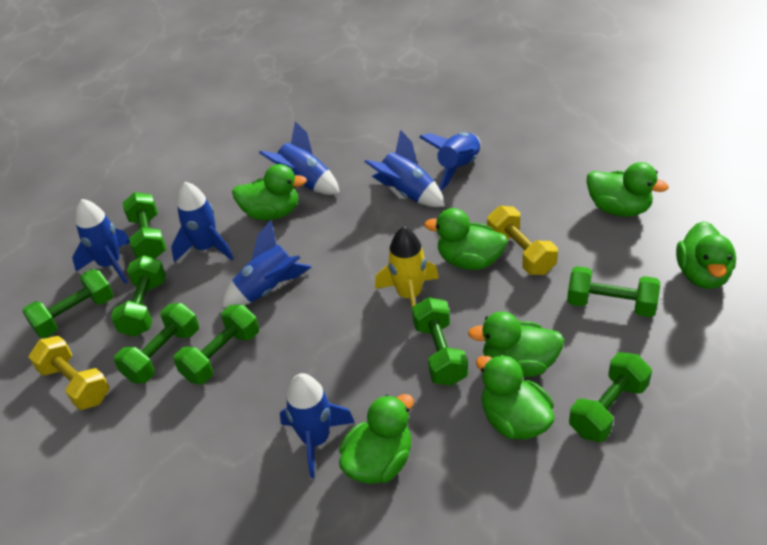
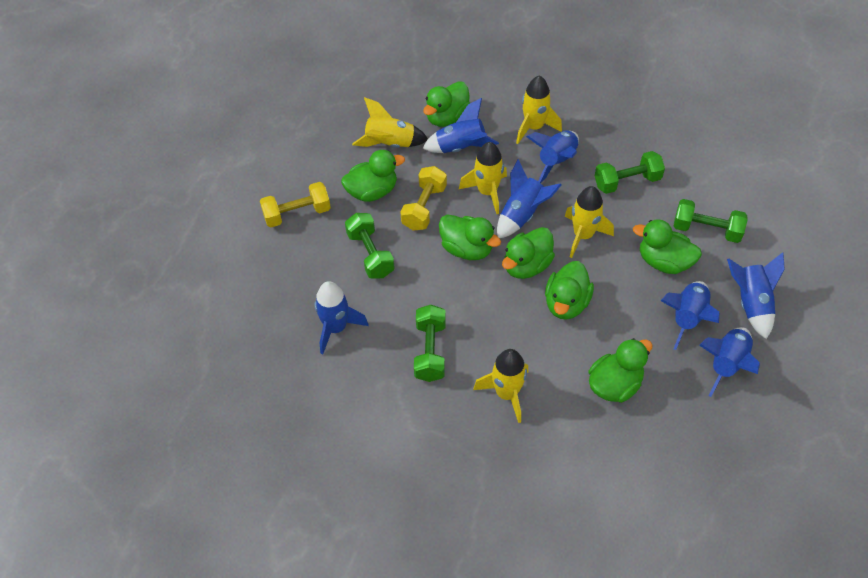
green dumbbell: [22,269,114,338] [111,255,166,337] [114,303,199,384] [122,192,166,259] [173,305,259,384] [412,297,468,386] [567,266,660,317] [569,352,652,442] = 8 -> [345,213,395,278] [414,305,446,382] [595,151,665,194] [674,199,748,243] = 4
yellow rocket: [375,227,439,308] = 1 -> [352,97,428,148] [459,142,507,214] [473,349,528,423] [516,75,562,144] [565,186,614,258] = 5

